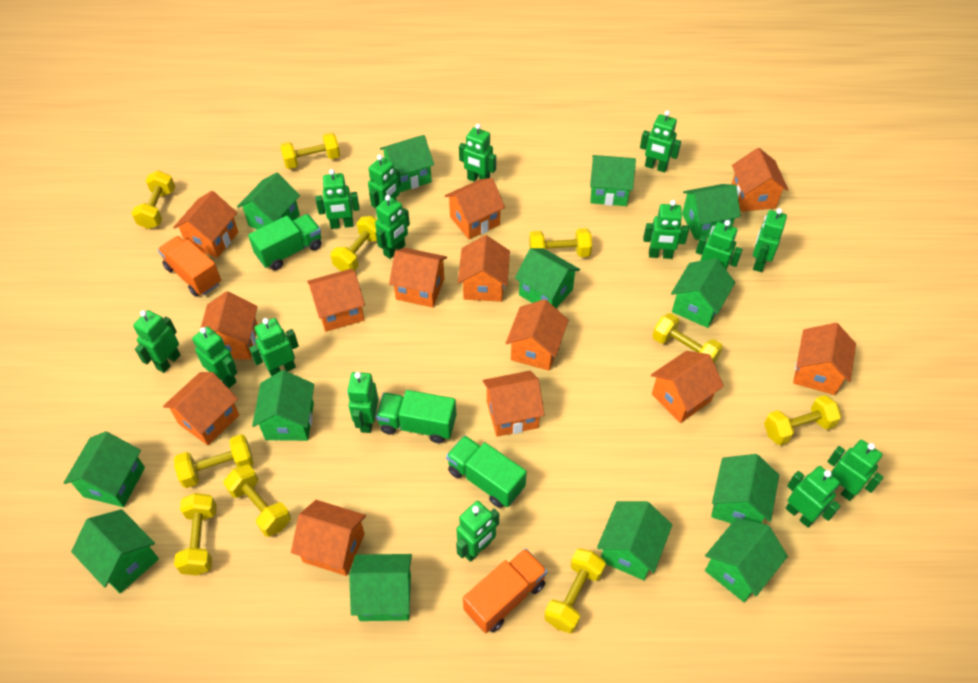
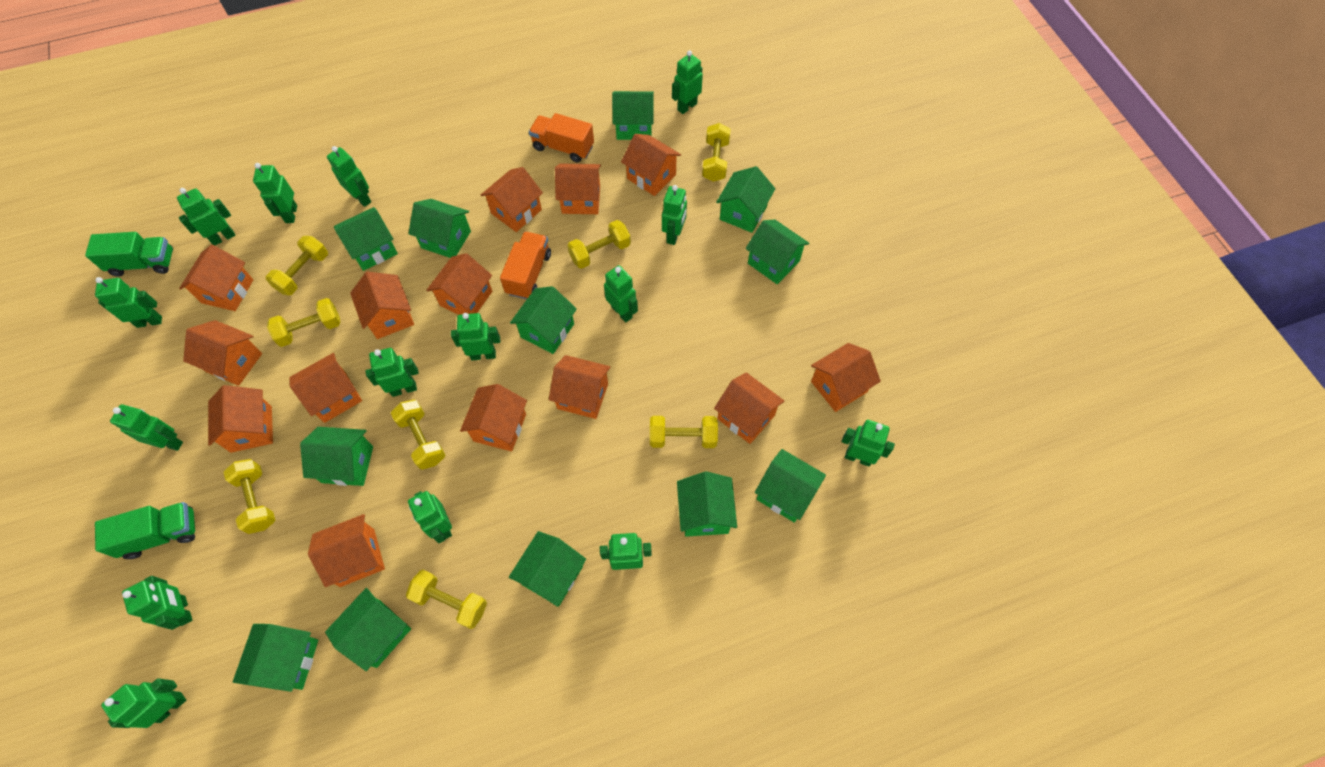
green house: [64,431,145,507] [71,509,159,593] [237,172,300,230] [252,370,314,441] [349,554,412,621] [380,135,434,193] [515,248,580,308] [590,155,636,206] [597,501,672,580] [671,258,735,328] [682,184,741,240] [705,518,788,602] [711,454,779,524] = 13 -> [233,624,318,692] [300,427,373,486] [325,588,411,671] [334,207,398,271] [408,199,471,258] [509,531,586,607] [510,286,577,354] [612,91,654,140] [677,471,737,537] [716,166,775,233] [746,219,809,284] [755,449,826,523] = 12
green truck: [248,214,322,270] [376,390,456,443] [446,435,527,508] = 3 -> [85,232,173,277] [95,502,195,559] = 2
orange house: [163,372,239,446] [173,191,238,258] [200,291,258,360] [291,500,366,576] [307,269,365,332] [389,248,447,308] [445,178,505,239] [458,235,510,302] [483,371,545,437] [506,299,569,371] [651,351,724,423] [731,148,788,212] [793,323,856,395] = 13 -> [179,245,253,311] [183,320,262,386] [208,385,273,453] [289,353,362,423] [308,514,385,587] [350,272,414,339] [426,253,492,315] [460,384,527,451] [481,167,543,232] [549,355,610,419] [555,163,601,214] [621,134,681,196] [714,373,784,444] [811,343,881,412] = 14
yellow dumbbell: [131,171,175,229] [174,434,254,488] [174,493,217,575] [223,465,291,537] [280,132,340,169] [330,216,377,271] [529,228,592,257] [544,548,606,634] [652,313,723,363] [764,395,842,445] = 10 -> [223,459,275,534] [266,236,328,295] [267,298,340,347] [391,400,445,470] [406,570,487,629] [567,220,631,269] [650,416,718,448] [702,123,731,182] = 8

